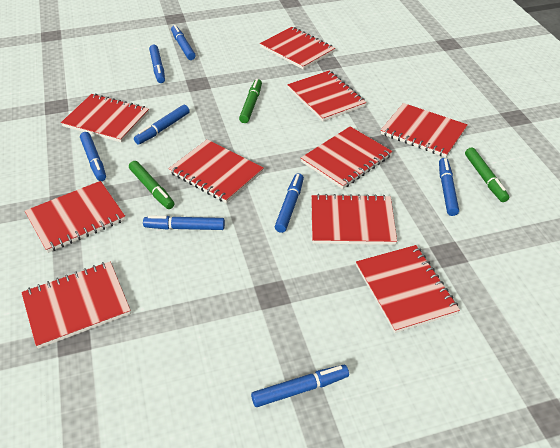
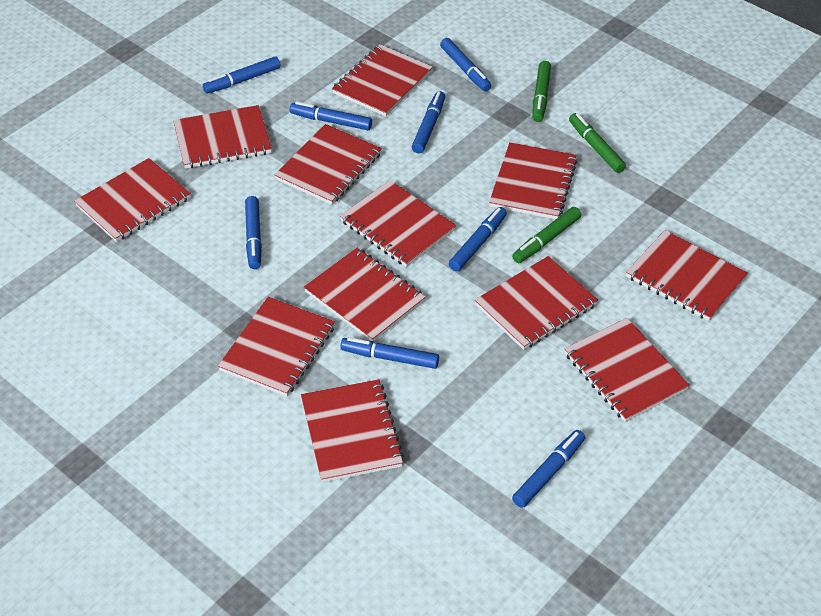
red notebook: [21,262,131,349] [25,181,125,253] [61,94,149,142] [169,139,264,203] [260,27,335,69] [287,71,366,121] [301,126,392,189] [311,194,397,245] [356,245,460,333] [381,103,467,157] = 10 -> [74,158,191,242] [173,105,272,169] [218,297,335,396] [275,124,382,205] [301,379,404,483] [304,248,426,342] [332,44,433,117] [340,180,456,267] [475,256,598,350] [489,142,577,219] [565,318,690,422] [626,230,748,321] = 12

